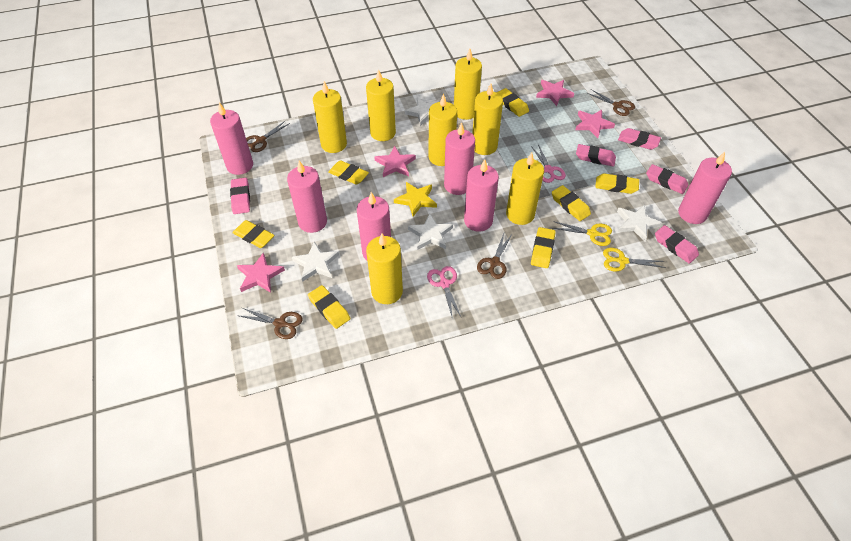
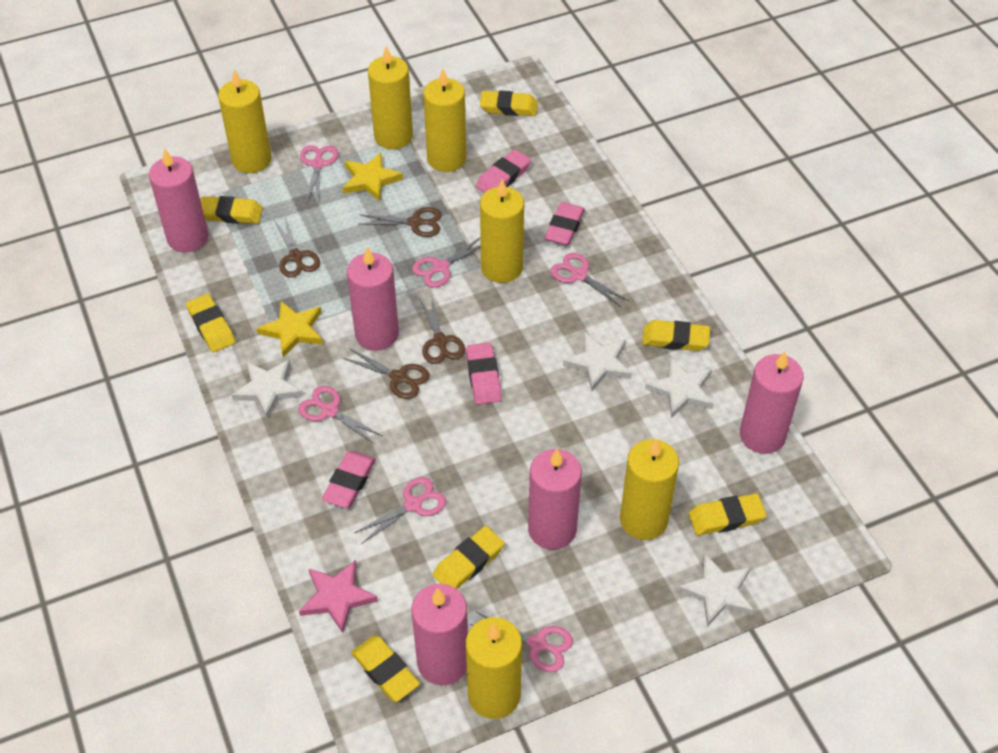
pink candle: [210,102,253,175] [287,161,327,233] [357,192,391,260] [444,122,475,195] [464,159,499,232] [678,152,732,224] = 6 -> [149,148,209,252] [347,247,399,351] [412,584,468,685] [528,449,582,550] [740,351,804,454] = 5
pink eraser: [230,178,250,214] [576,144,616,167] [618,128,661,150] [646,164,688,194] [655,225,699,264] = 5 -> [322,451,376,508] [466,343,502,405] [476,149,531,193] [544,202,585,245] = 4
pink scissors: [427,266,461,320] [531,144,566,183] = 2 -> [298,386,383,444] [300,145,338,202] [354,477,446,543] [412,237,481,288] [470,612,573,672] [550,253,629,307] = 6
pink star: [237,252,285,293] [374,146,416,177] [536,80,574,106] [575,110,615,138] = 4 -> [299,560,378,633] = 1
yellow candle: [313,81,347,153] [366,69,396,141] [366,233,403,304] [429,94,457,166] [454,49,482,120] [472,83,503,155] [506,153,544,225] = 7 -> [218,70,271,173] [368,46,413,149] [423,69,466,172] [466,617,522,719] [480,179,524,283] [620,439,679,540] = 6
yellow scissors: [553,221,612,246] [603,248,666,272] = 2 -> none = 0
yellow star: [394,182,437,216] = 1 -> [256,301,323,358] [343,153,403,202] = 2

